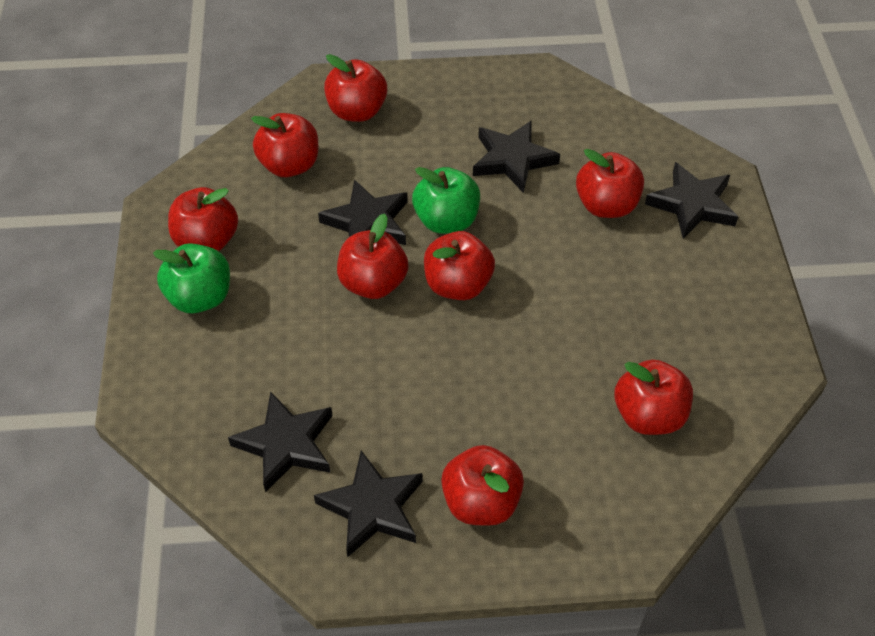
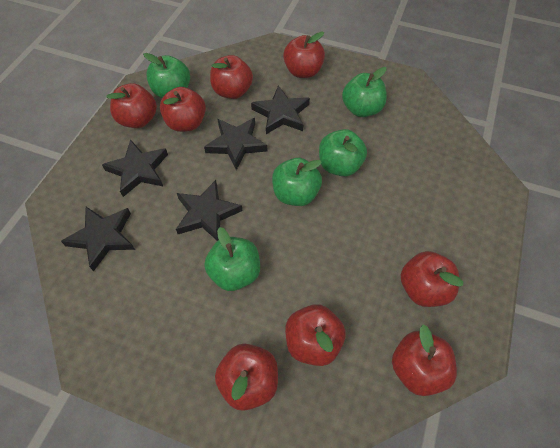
green apple: [153,243,230,313] [412,167,480,234] = 2 -> [143,53,190,98] [204,227,260,291] [272,158,322,206] [319,129,367,177] [342,67,387,117] = 5

